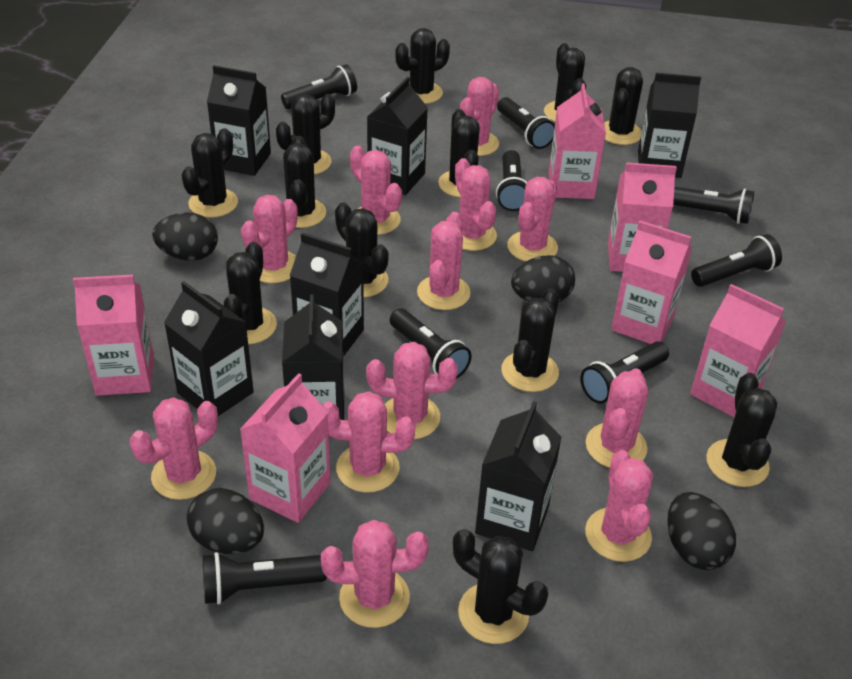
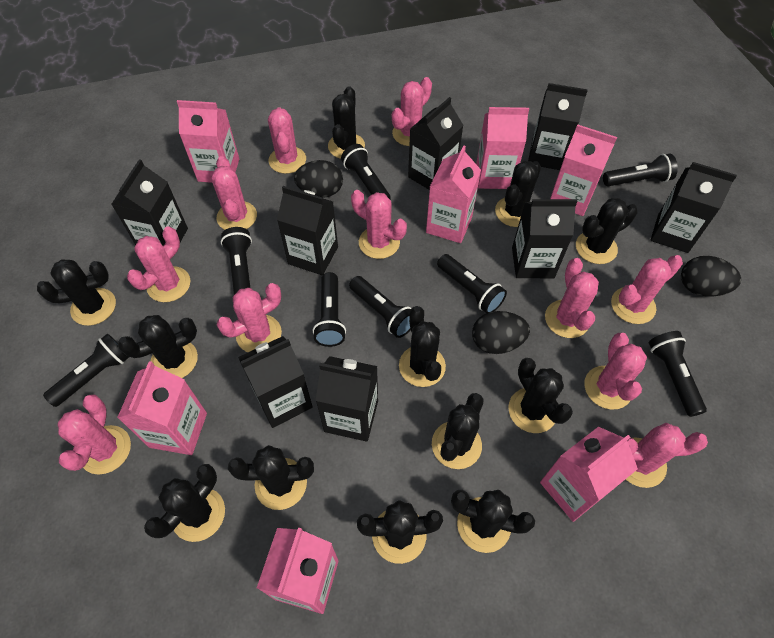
black carton: [164,281,254,416] [207,65,271,176] [282,294,344,420] [289,232,364,356] [367,77,428,195] [475,401,561,551] [638,73,701,178] = 7 -> [111,159,188,246] [238,336,313,428] [277,186,338,275] [316,356,378,442] [408,97,464,190] [512,199,577,278] [528,83,588,170] [651,162,737,253] = 8
black egg: [152,212,218,261] [187,488,264,554] [511,255,575,302] [668,492,736,570] = 4 -> [294,160,343,197] [472,311,530,354] [681,256,741,297] = 3
pink cactus: [130,397,218,500] [241,195,298,283] [321,520,429,628] [322,391,416,493] [350,146,402,235] [366,342,458,439] [417,212,471,310] [455,158,497,251] [460,77,499,156] [507,177,558,262] [585,450,653,562] [586,368,648,468] = 12 -> [57,395,131,475] [127,227,190,302] [211,156,257,230] [217,283,282,352] [268,107,306,174] [351,190,407,259] [392,77,432,146] [545,258,599,338] [584,333,647,410] [611,255,683,324] [626,423,708,488] = 11
pink carton: [73,275,154,396] [240,373,331,523] [549,83,606,199] [608,162,677,272] [611,220,692,344] [690,284,786,417] = 6 -> [117,361,207,455] [177,100,239,183] [257,527,339,614] [426,145,481,243] [476,107,529,189] [540,427,638,522] [550,124,617,216] = 7

